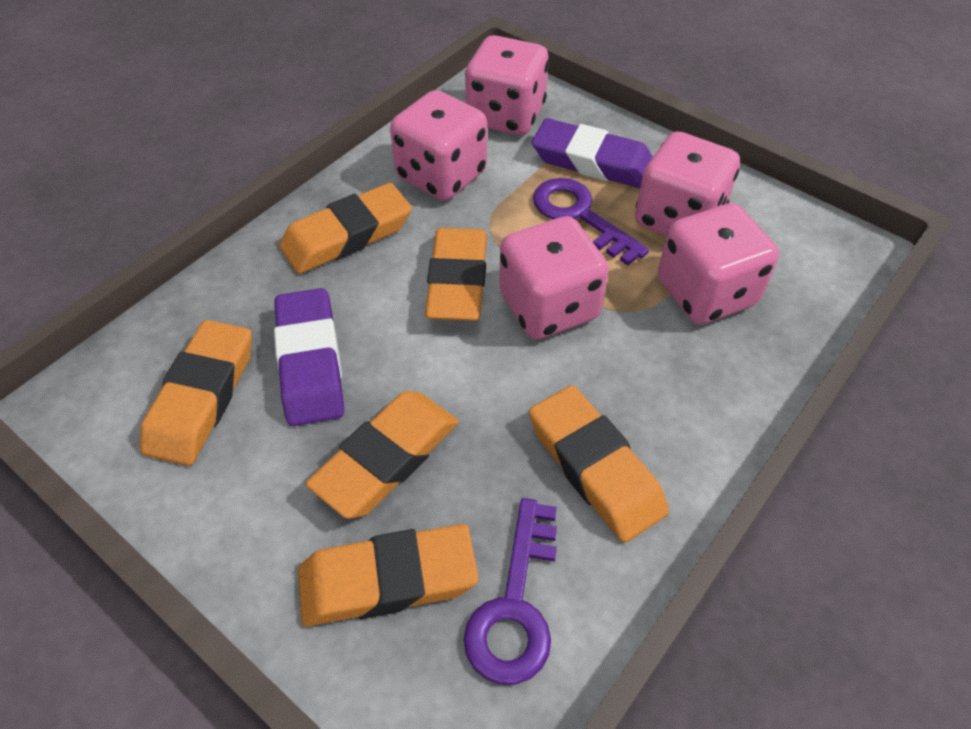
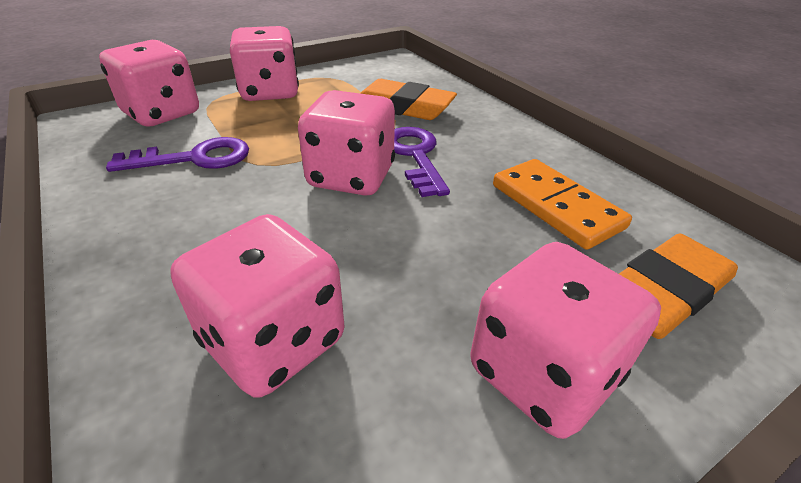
orange domino: none = 0 -> [493,159,632,250] = 1
orange eraser: [140,320,252,466] [279,183,412,274] [298,524,479,627] [306,391,458,519] [425,228,487,321] [529,385,669,543] = 6 -> [360,79,457,120] [619,234,738,339] = 2
purple eraser: [274,288,344,426] [532,118,653,188] = 2 -> none = 0

